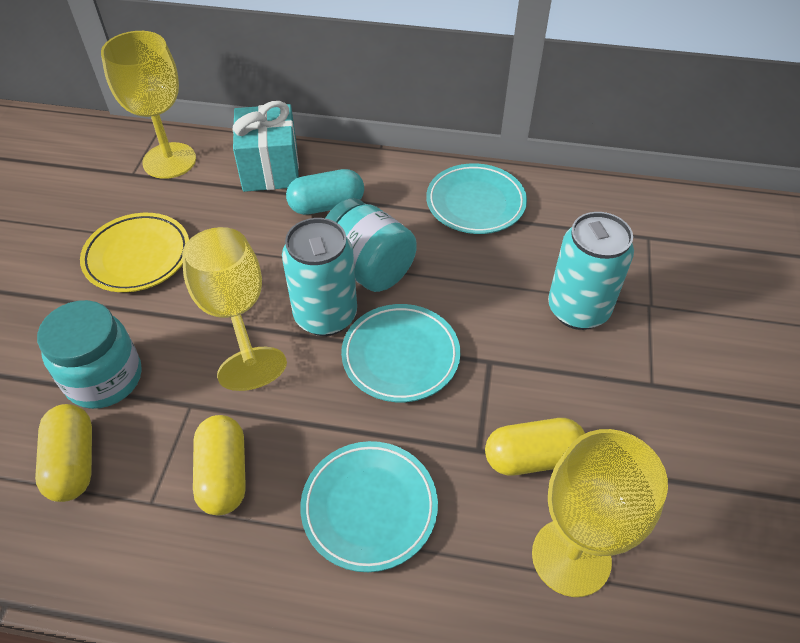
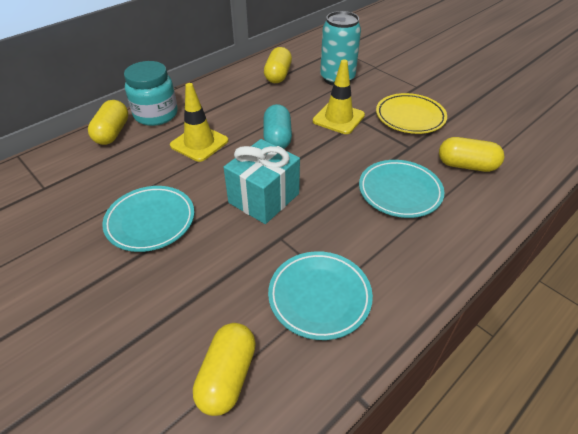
turquoise can: [282,218,357,336] [548,212,634,330] = 2 -> [320,11,361,85] = 1
turquoise jar: [37,300,142,409] [326,198,417,292] = 2 -> [124,61,178,126] = 1
yellow capsule: [35,404,92,502] [193,415,246,516] [485,418,585,475] = 3 -> [88,100,128,145] [193,323,256,416] [264,47,292,83] [439,137,504,172] = 4
yellow goblet: [101,31,196,179] [182,227,287,391] [532,429,668,597] = 3 -> none = 0
yellow traffic cone: none = 0 -> [170,83,228,162] [313,59,365,134] = 2

